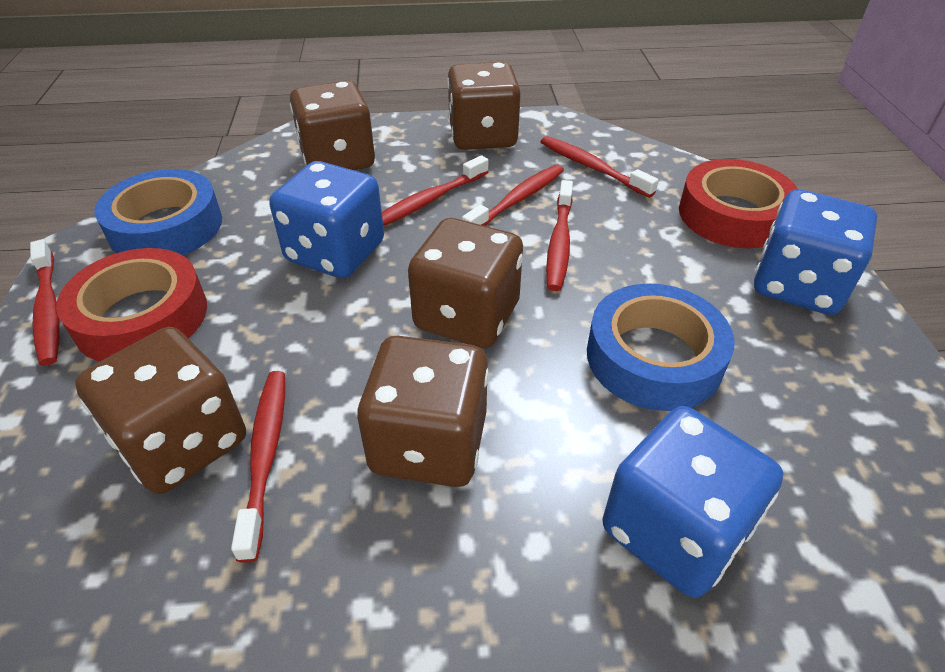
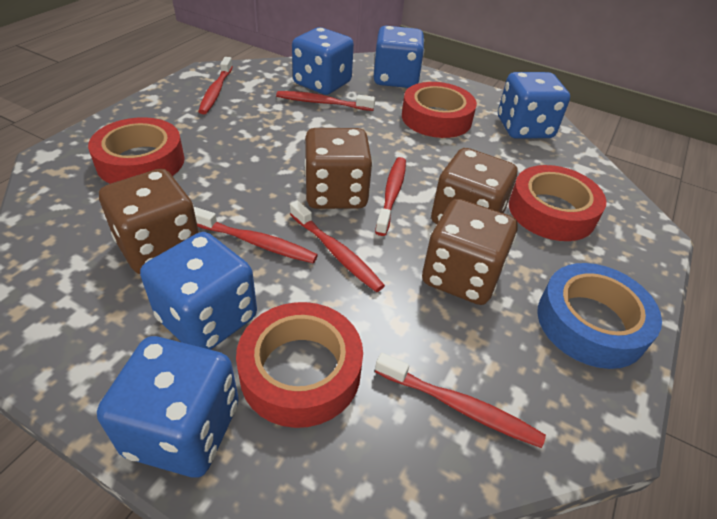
blue dice: [269,161,384,278] [602,406,783,598] [754,190,877,315] = 3 -> [97,336,239,478] [140,232,257,350] [292,27,354,95] [374,26,424,88] [498,72,570,139] = 5
blue tape: [94,169,222,255] [587,283,735,411] = 2 -> [537,263,662,369] = 1
brown dice: [75,327,246,494] [290,80,375,170] [357,336,489,487] [408,218,523,349] [447,62,521,150] = 5 -> [99,169,199,274] [305,128,373,209] [422,199,518,305] [431,148,518,224] = 4
red tape: [56,248,207,362] [679,159,798,249] = 2 -> [88,117,184,184] [236,302,363,428] [402,82,477,138] [509,165,606,241] = 4

